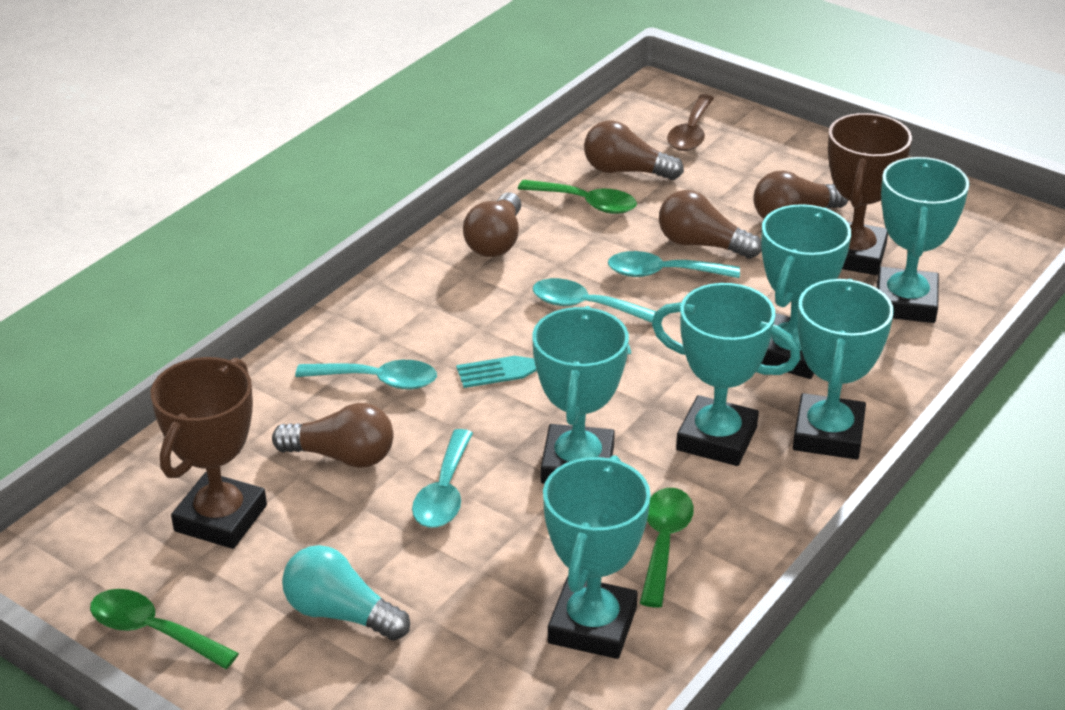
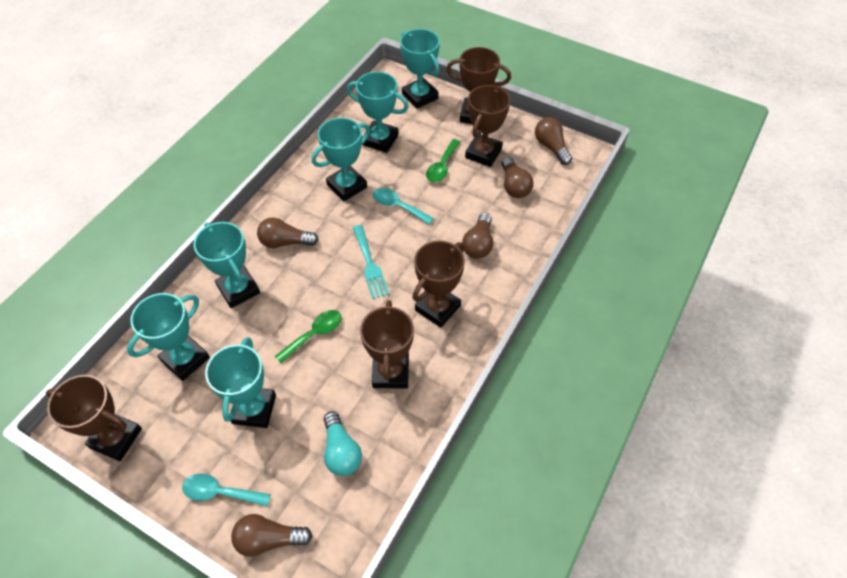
brown spoon: [667,94,714,151] = 1 -> none = 0
brown trophy: [151,357,267,549] [828,113,912,275] = 2 -> [46,375,142,461] [360,300,414,388] [413,241,465,328] [446,47,511,124] [465,85,510,167] = 5
green spoon: [90,589,239,669] [518,180,637,214] [640,488,694,608] = 3 -> [275,310,342,363] [426,139,460,182] = 2
turquoise spoon: [295,360,437,389] [412,429,473,528] [532,278,656,323] [608,251,740,278] = 4 -> [182,473,271,506] [373,188,434,224] = 2

